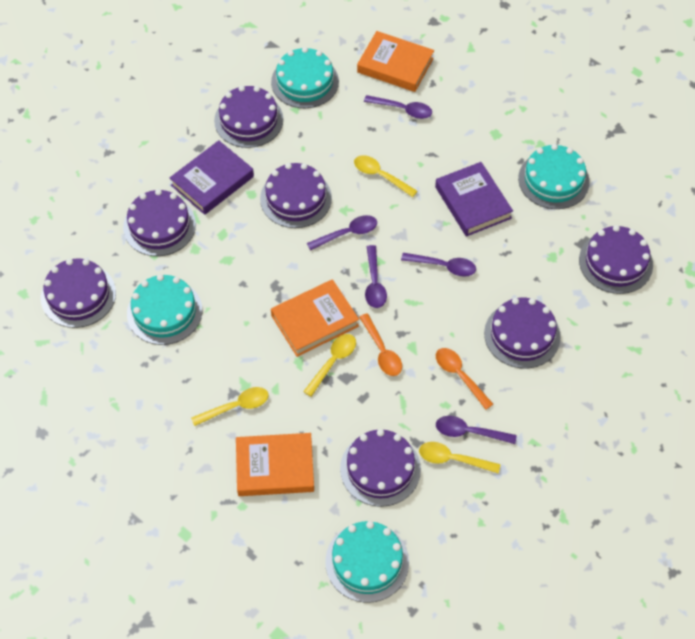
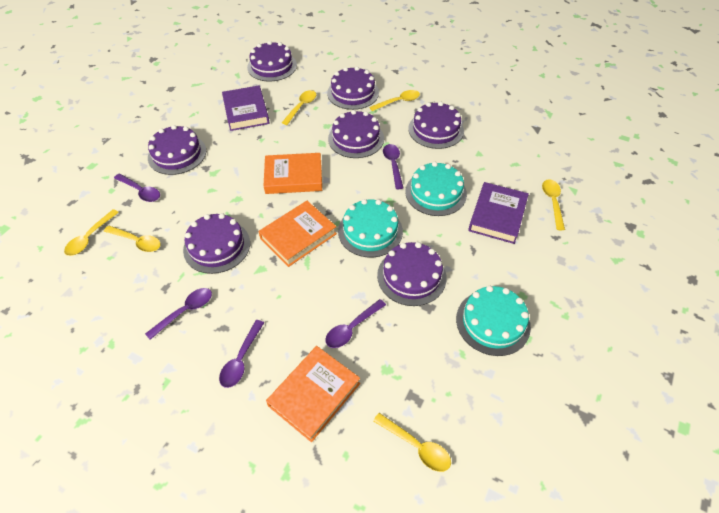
orange spoon: [359,313,402,376] [436,348,493,409] = 2 -> none = 0
turquoise cake: [127,274,202,345] [271,47,339,108] [325,521,409,603] [518,144,590,209] = 4 -> [338,199,403,257] [405,162,467,216] [456,286,531,356] = 3
yellow spoon: [191,387,269,426] [303,334,356,397] [354,155,417,197] [419,442,500,474] = 4 -> [64,209,119,256] [104,226,161,252] [282,90,316,125] [370,90,420,111] [373,413,451,472] [542,179,565,230] = 6

